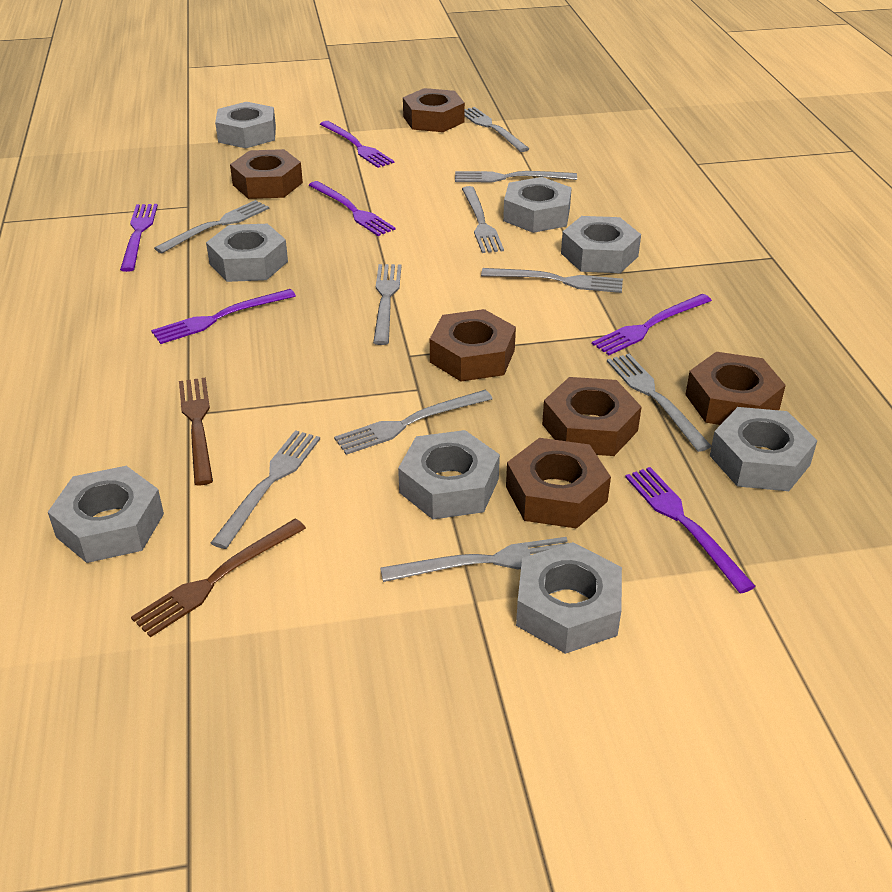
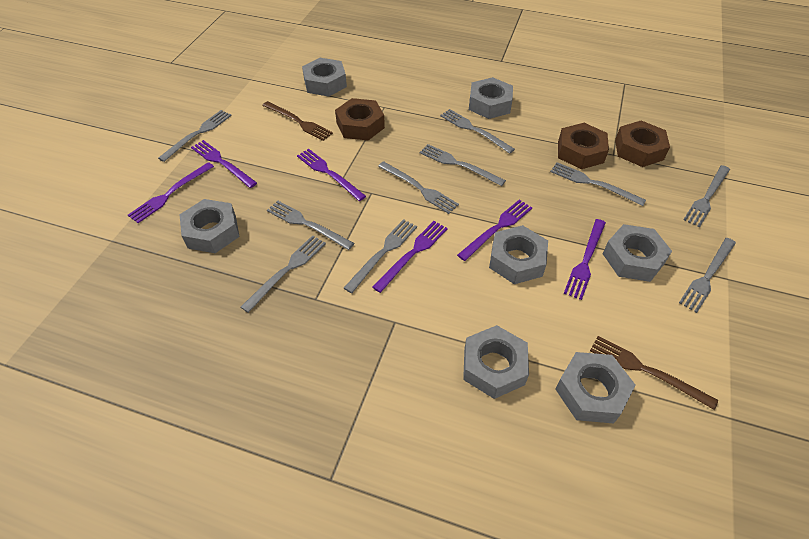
brown nut: [230,149,303,199] [403,88,465,132] [430,309,516,381] [506,438,611,529] [542,377,642,456] [685,352,786,425] = 6 -> [335,98,385,140] [558,123,609,169] [615,120,670,167] = 3
grey nut: [48,466,164,563] [206,224,288,282] [215,102,276,148] [398,430,500,519] [503,177,572,233] [516,542,622,654] [561,216,641,273] [710,407,817,491] = 8 -> [179,199,240,253] [302,58,347,97] [463,325,529,399] [469,77,513,119] [489,225,548,284] [555,352,635,423] [603,224,672,282] = 7

